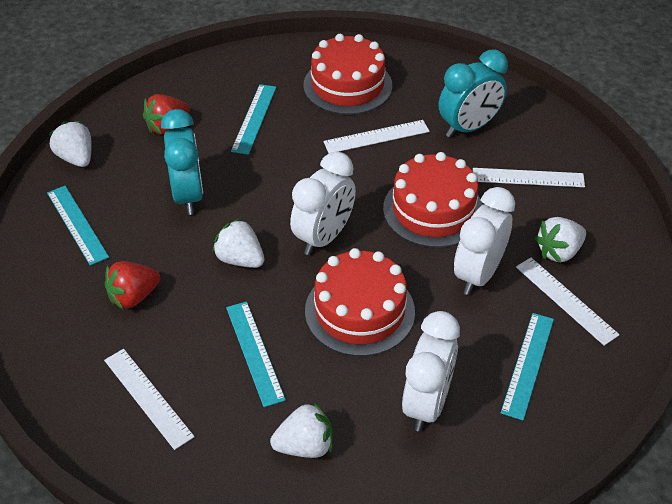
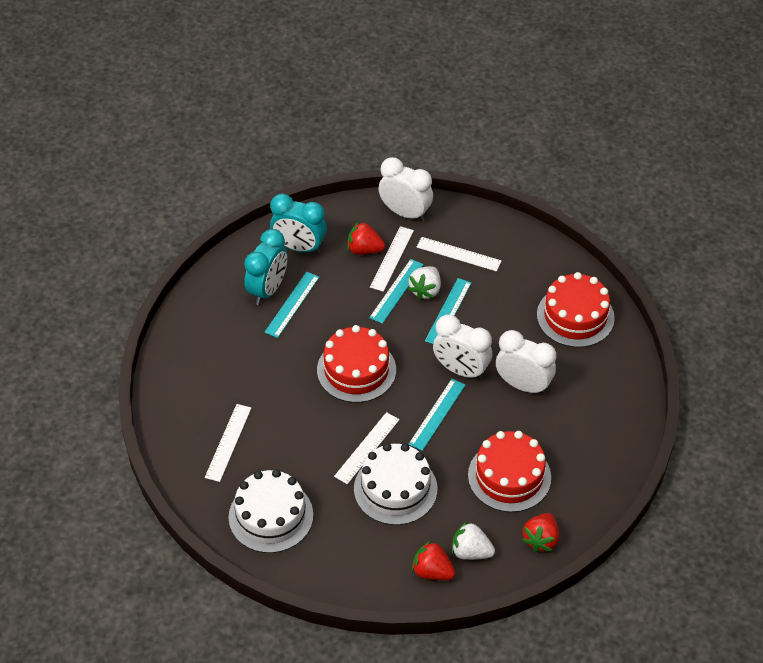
red strawberry: [105,261,160,309] [143,94,190,135] = 2 -> [348,221,385,255] [412,540,455,580] [522,513,559,552] = 3
white cake: none = 0 -> [229,469,313,553] [354,443,437,525] = 2
white strawberry: [48,121,92,167] [212,218,264,268] [270,402,333,458] [535,217,586,263] = 4 -> [408,266,441,300] [452,521,495,560] = 2

